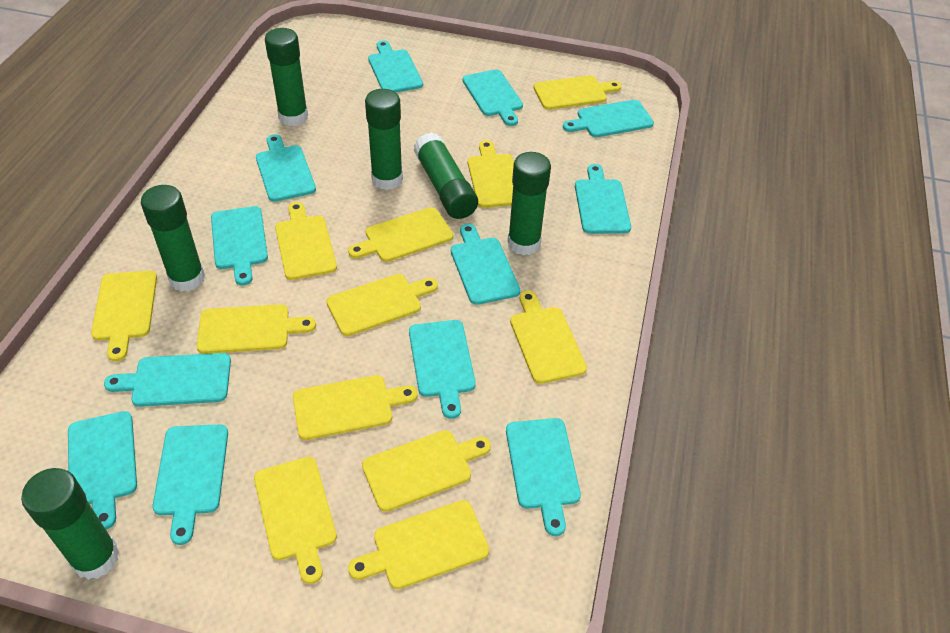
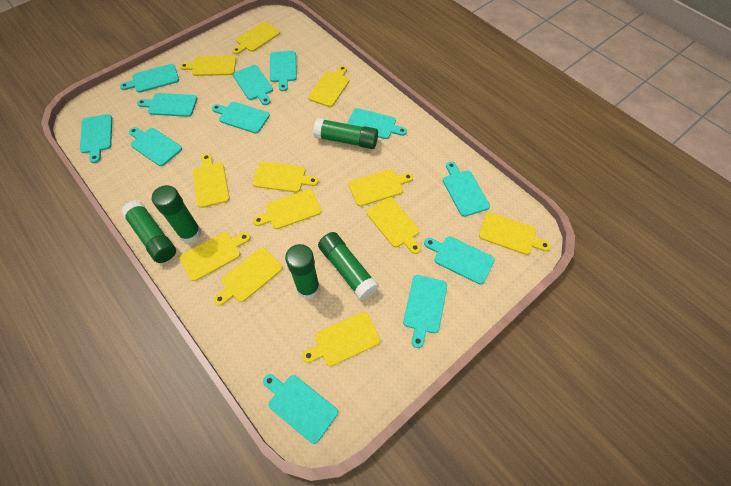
green glue stick: [21,468,119,580] [141,185,205,292] [265,28,308,126] [365,89,403,190] [414,132,478,219] [507,152,551,255] = 6 -> [121,200,176,263] [152,185,201,243] [285,244,320,299] [313,118,378,149] [318,232,379,300] = 5

